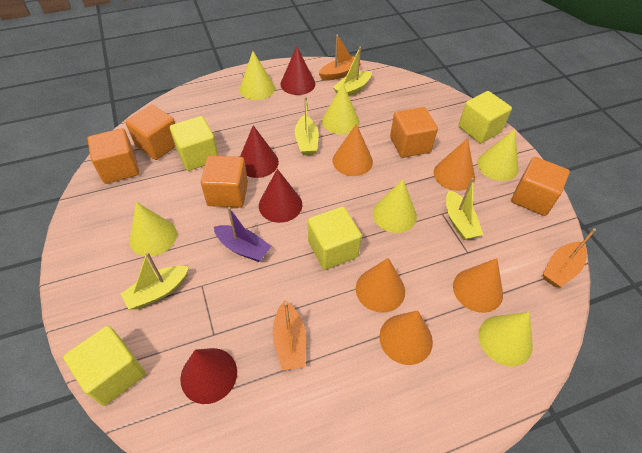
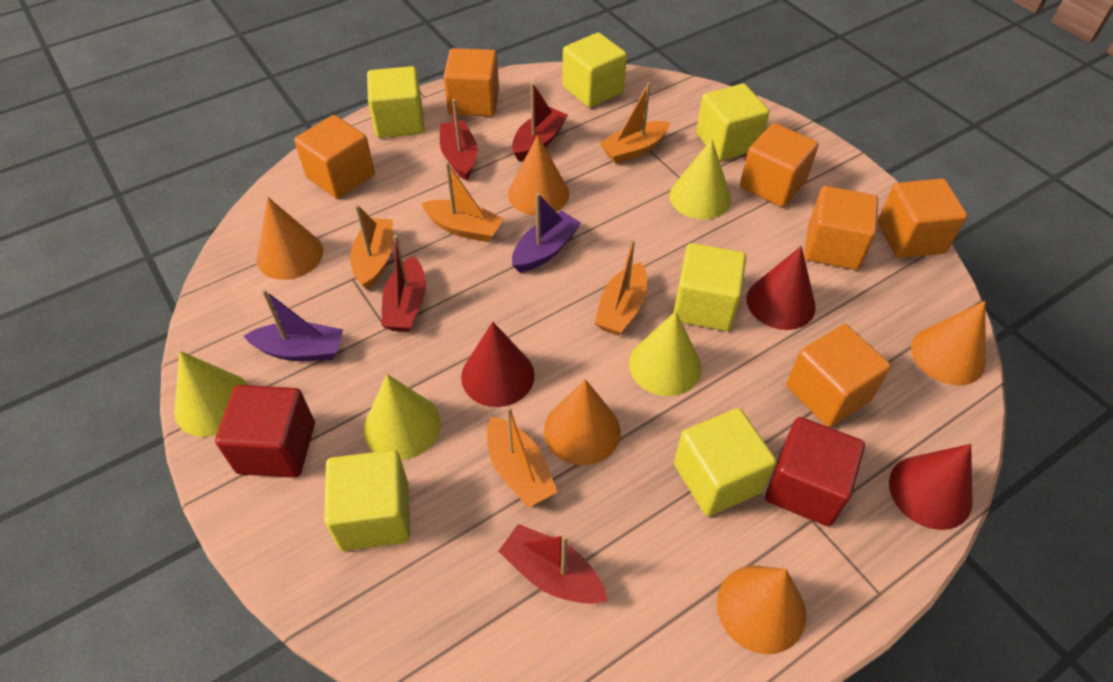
orange boat: [273,301,306,371] [318,35,362,81] [543,228,596,287] = 3 -> [350,205,393,290] [421,162,504,242] [487,406,558,508] [594,239,648,335] [599,82,670,164] = 5
orange cube: [87,128,139,184] [125,105,175,160] [201,156,248,208] [390,107,438,158] [511,157,570,216] = 5 -> [294,115,375,199] [443,48,499,117] [740,123,819,207] [786,324,891,427] [804,186,878,270] [877,179,967,258] = 6
purple boat: [214,207,272,262] = 1 -> [244,289,343,361] [512,193,581,272] = 2
red boat: none = 0 -> [381,235,426,332] [440,99,477,181] [498,524,607,604] [512,83,568,161] = 4
red cone: [180,348,237,404] [240,125,279,178] [259,169,302,223] [280,46,315,95] = 4 -> [461,322,535,407] [746,246,816,330] [889,444,973,530] = 3
red cube: none = 0 -> [215,385,315,478] [765,417,865,526] = 2
yellow boat: [121,252,189,310] [295,97,319,155] [333,46,372,96] [446,178,483,240] = 4 -> none = 0
yellow cone: [129,202,177,257] [239,51,275,100] [322,84,359,134] [373,179,417,233] [477,129,519,181] [478,312,533,366] = 6 -> [174,351,248,437] [364,374,441,460] [629,311,701,396] [669,139,731,220] = 4
yellow cube: [63,326,145,406] [170,116,219,171] [308,207,362,270] [458,91,512,143] = 4 -> [324,450,410,551] [367,66,424,138] [562,32,627,107] [673,243,746,331] [674,408,776,516] [696,84,769,161] = 6

